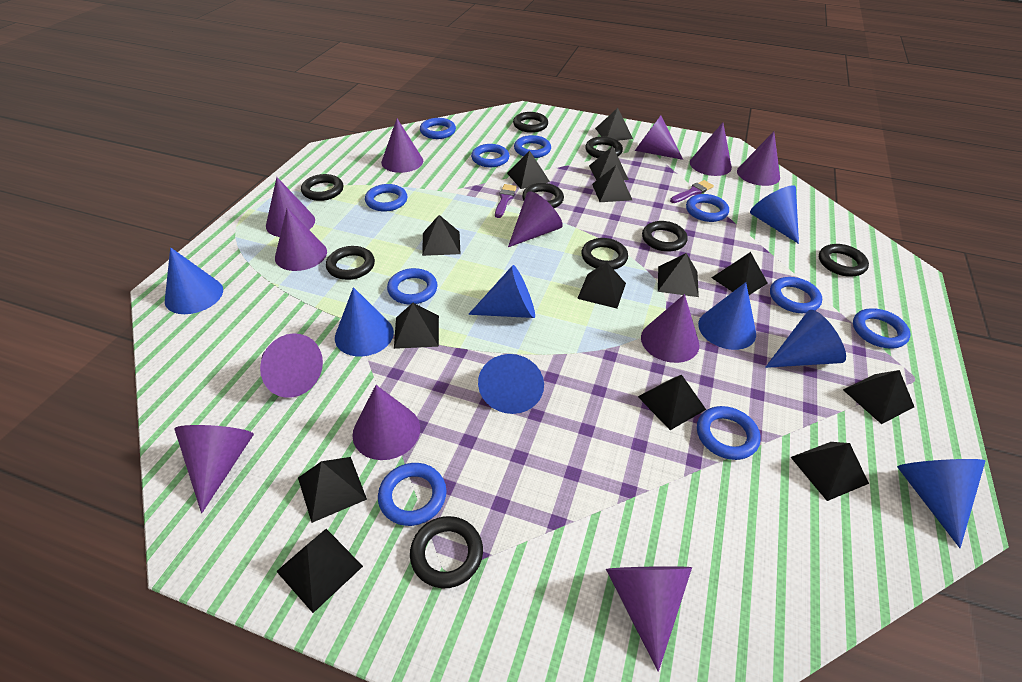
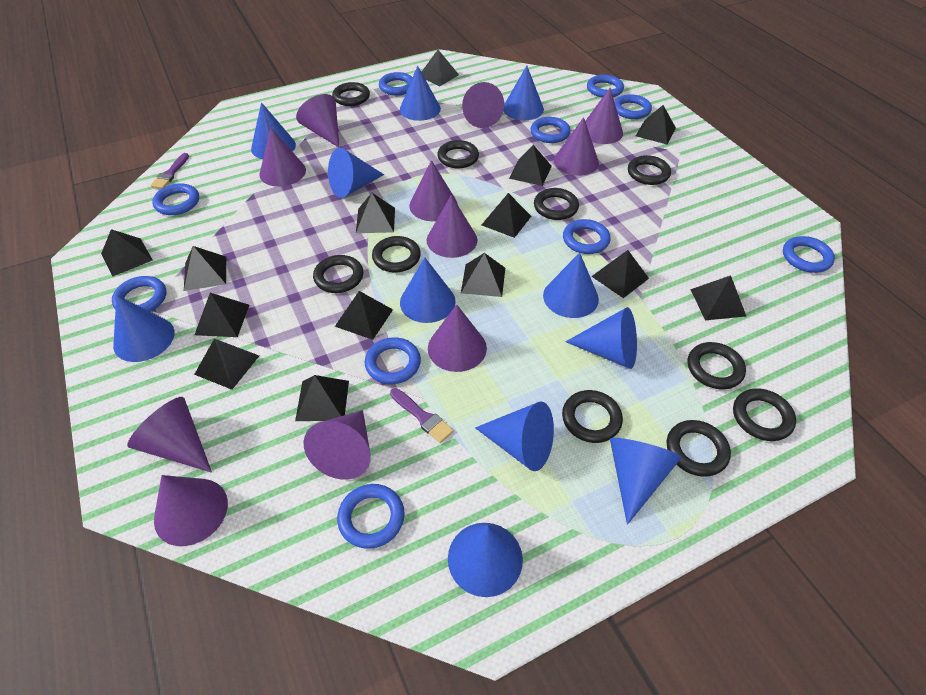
black ring: [301,174,343,201] [326,246,375,280] [410,516,483,588] [513,112,548,133] [522,183,564,208] [581,238,628,269] [585,137,623,158] [642,221,688,252] [819,244,869,277] = 9 -> [313,255,363,293] [332,82,370,106] [372,236,421,272] [437,140,479,169] [534,188,579,220] [562,390,623,443] [628,155,671,185] [667,420,731,477] [688,342,746,389] [733,388,796,441] = 10
blue cone: [165,247,223,314] [335,287,394,356] [468,265,535,318] [478,354,544,414] [698,282,756,350] [750,185,799,244] [765,310,846,368] [897,459,985,548] = 8 -> [113,295,175,362] [251,102,296,159] [328,148,384,198] [400,66,441,121] [400,257,456,323] [448,523,523,597] [475,402,554,471] [503,66,544,120] [543,253,599,318] [565,307,637,369] [610,438,682,525] = 11
purple cone: [174,425,254,513] [260,333,323,398] [266,177,315,237] [275,208,327,271] [352,385,420,460] [381,119,423,173] [508,191,563,247] [606,566,692,672] [635,115,683,160] [641,294,699,363] [690,122,732,176] [737,132,780,186] = 12 -> [127,397,212,473] [154,475,228,546] [259,128,306,187] [296,94,339,148] [304,410,371,480] [409,160,458,221] [427,195,477,258] [428,304,487,372] [462,82,504,128] [554,117,599,176] [585,88,623,144] = 11

